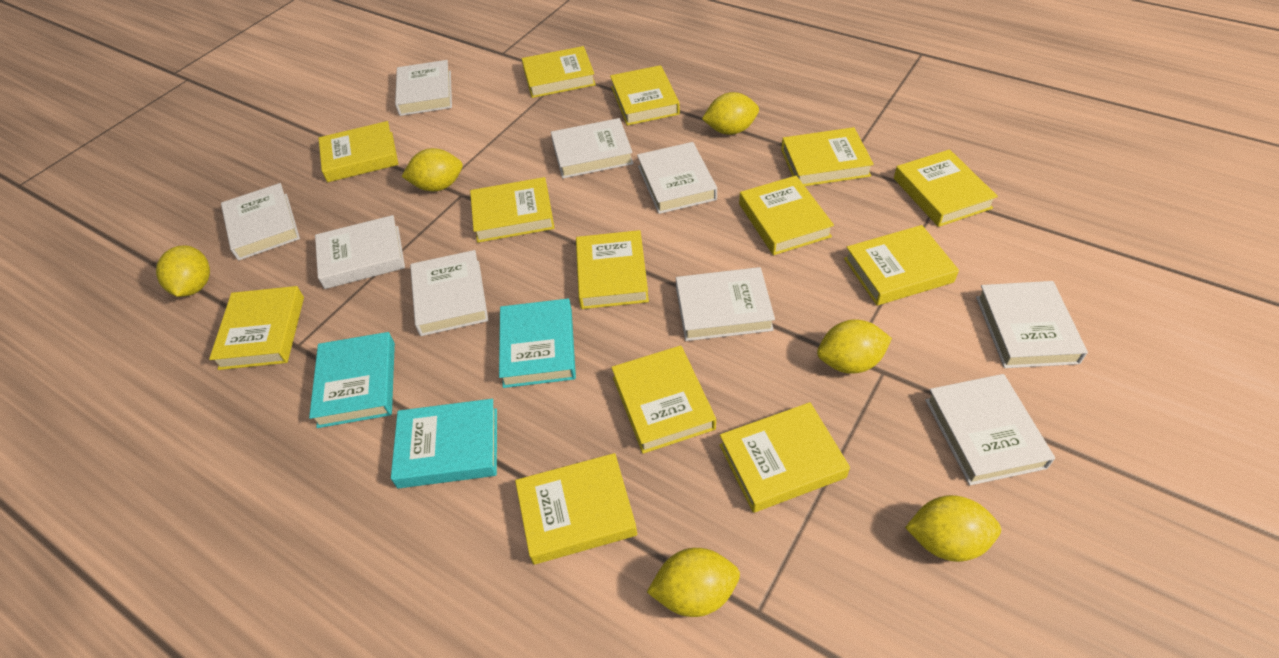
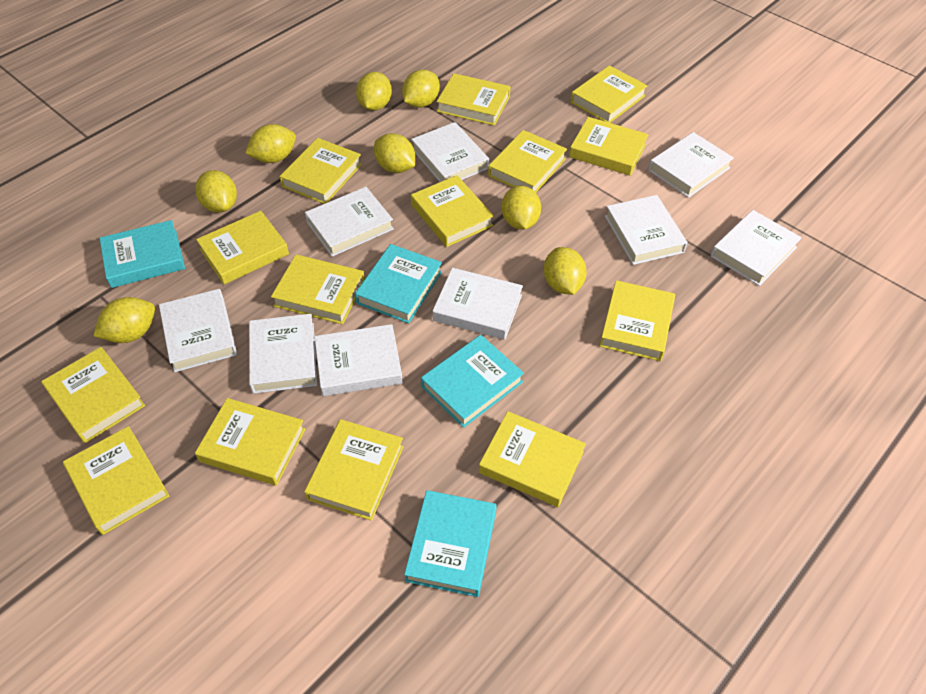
turquoise book: [309,332,395,428] [391,399,497,488] [499,299,576,388] = 3 -> [99,220,185,288] [355,244,442,324] [404,490,497,597] [421,335,524,428] = 4
yellow book: [209,286,304,370] [319,121,398,182] [470,177,555,243] [515,453,637,565] [522,46,596,98] [576,230,649,309] [610,65,680,126] [611,345,716,454] [719,402,850,513] [739,176,834,255] [781,127,874,186] [844,225,959,305] [894,149,998,227] = 13 -> [41,347,145,443] [63,426,169,535] [195,398,305,486] [196,211,289,284] [271,254,365,324] [279,138,362,204] [304,419,404,521] [411,175,494,247] [436,73,511,126] [479,411,586,507] [488,130,567,193] [569,117,649,176] [571,65,648,123] [600,280,675,361] = 14
yellow lemon: [156,245,210,297] [401,148,463,191] [647,548,740,617] [702,92,759,135] [817,319,892,374] [905,495,1001,562] = 6 -> [93,297,155,343] [195,170,237,213] [245,124,296,163] [356,72,392,111] [374,133,415,173] [402,70,440,108] [501,186,541,230] [544,247,587,295] = 8

